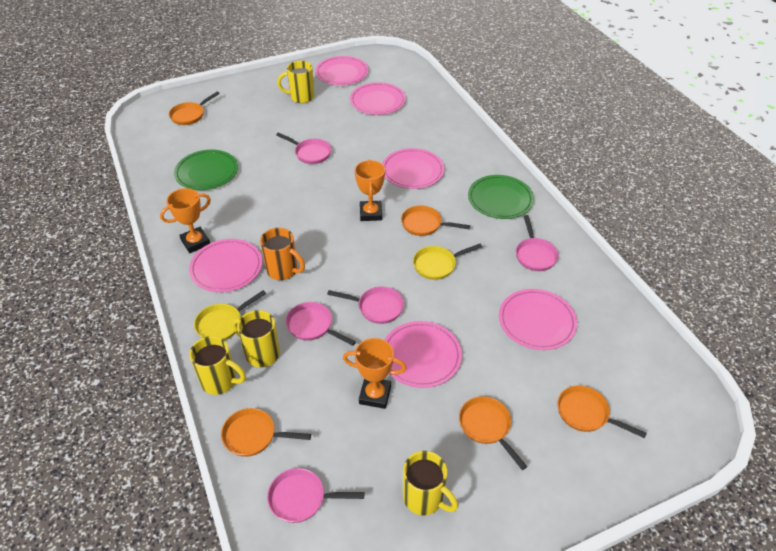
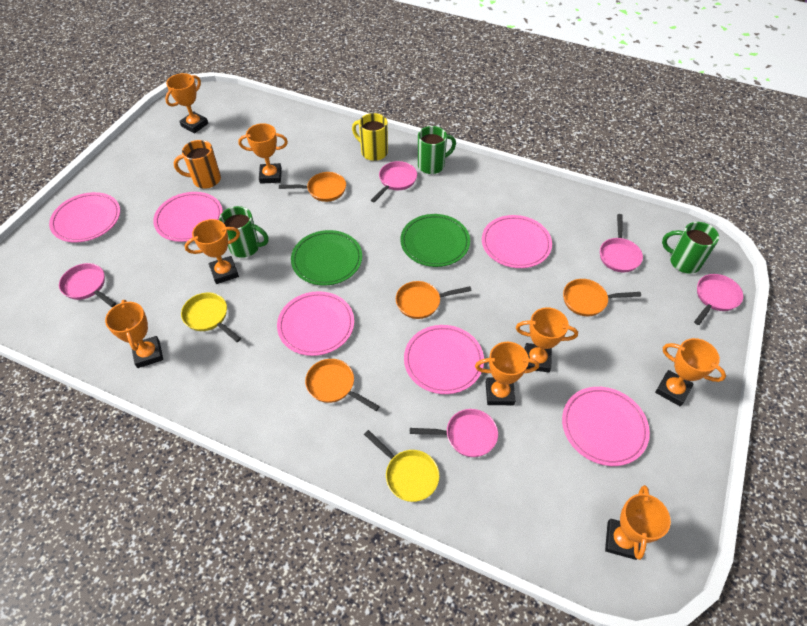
green mug: none = 0 -> [219,206,269,258] [418,126,456,174] [662,222,719,274] = 3
orange pan: [169,91,220,125] [221,408,311,457] [401,205,470,236] [459,396,527,470] [557,385,647,438] = 5 -> [279,172,346,202] [305,359,380,411] [396,281,472,319] [563,279,641,316] = 4
orange trophy: [160,188,211,253] [343,338,406,409] [355,160,385,221] = 3 -> [105,300,163,368] [165,73,208,134] [184,219,240,284] [238,123,288,184] [475,342,539,405] [516,307,578,372] [605,485,671,560] [655,338,726,406] = 8
yellow mug: [189,336,246,395] [232,310,280,367] [277,61,314,103] [403,451,458,515] = 4 -> [352,113,388,161] = 1

